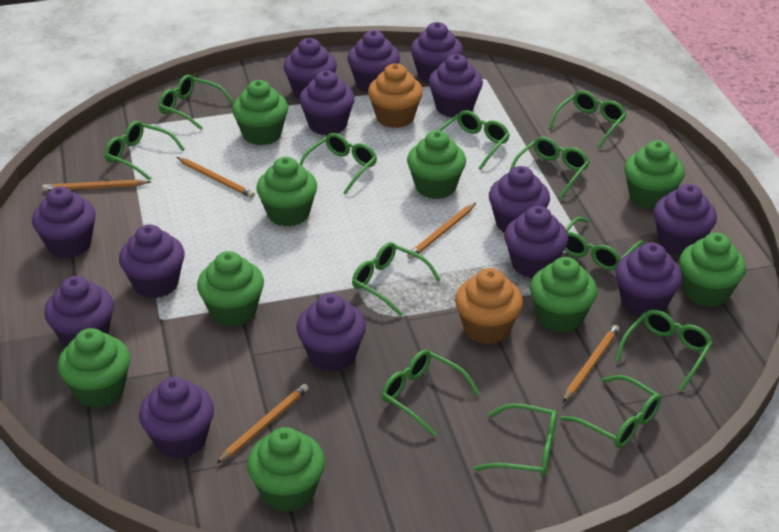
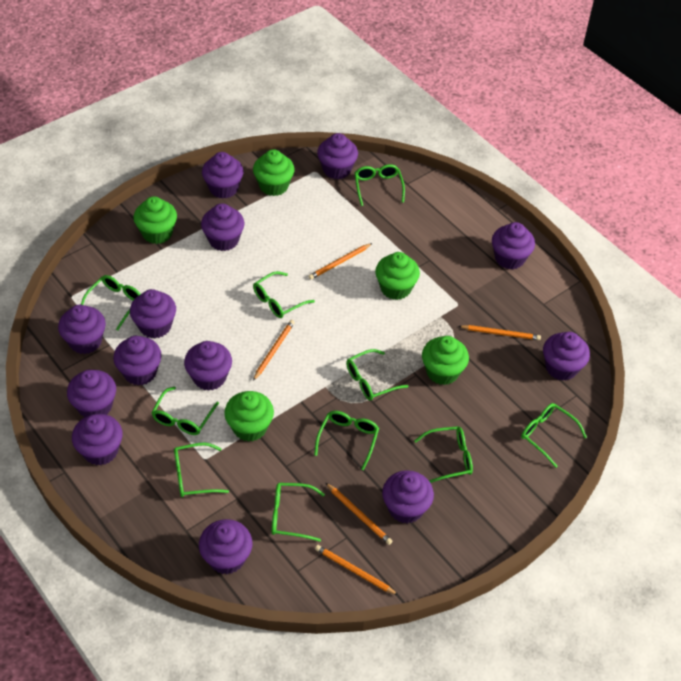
green cupcake: [58,328,130,408] [197,251,264,327] [232,80,288,145] [247,427,325,512] [256,157,317,227] [407,130,466,199] [530,257,597,333] [624,140,685,210] [679,233,746,307] = 9 -> [133,196,177,244] [224,391,274,442] [253,149,294,196] [375,252,420,300] [422,336,469,385] = 5
green glasses: [105,121,185,181] [159,75,234,130] [299,133,377,195] [352,242,441,316] [381,350,480,437] [438,110,510,170] [474,403,557,477] [510,137,589,199] [548,90,627,148] [560,375,661,448] [564,217,644,270] [615,310,713,391] = 12 -> [81,275,140,331] [151,386,219,435] [174,443,229,497] [253,271,315,318] [272,483,325,542] [314,411,379,470] [346,349,408,400] [355,164,405,206] [414,426,473,483] [521,403,587,468] = 10
orange cupcake: [368,63,423,128] [455,268,523,344] = 2 -> none = 0
purple cupcake: [32,187,96,258] [44,276,114,348] [119,224,185,298] [139,377,214,459] [284,38,337,97] [297,294,366,371] [299,70,355,135] [347,30,400,92] [411,22,463,83] [429,54,483,118] [489,166,550,233] [504,206,568,278] [615,242,682,316] [654,184,717,255] = 14 -> [58,305,106,354] [67,370,116,418] [72,414,123,466] [113,336,162,385] [130,289,176,338] [184,341,232,391] [199,519,252,574] [201,203,245,251] [202,152,244,199] [317,133,358,179] [382,470,434,524] [492,222,535,270] [543,332,590,381] = 13

